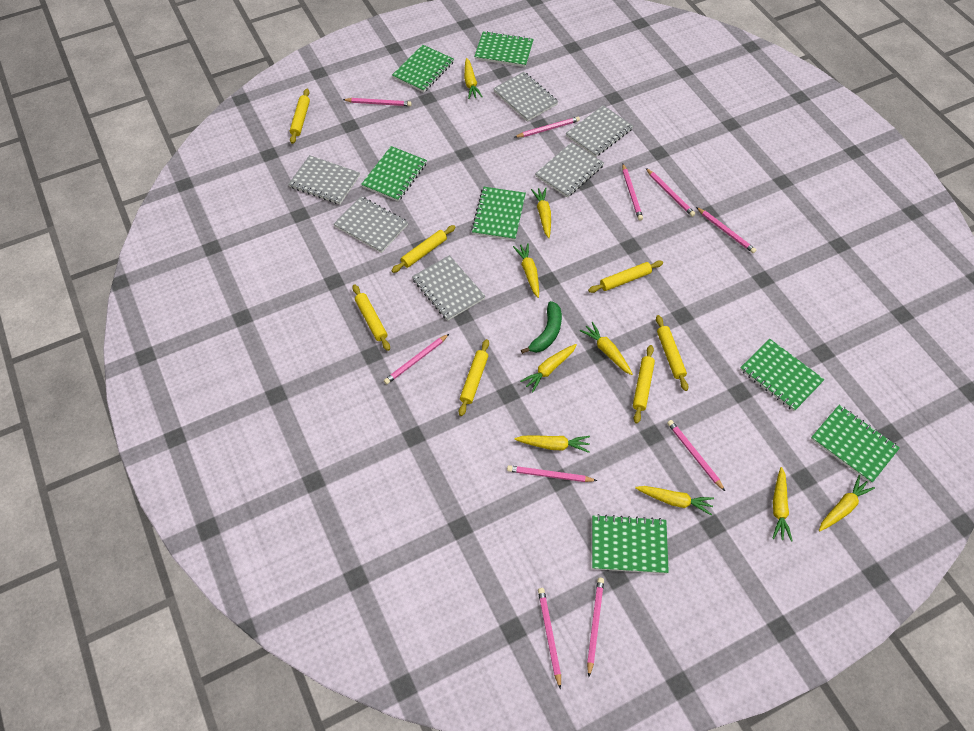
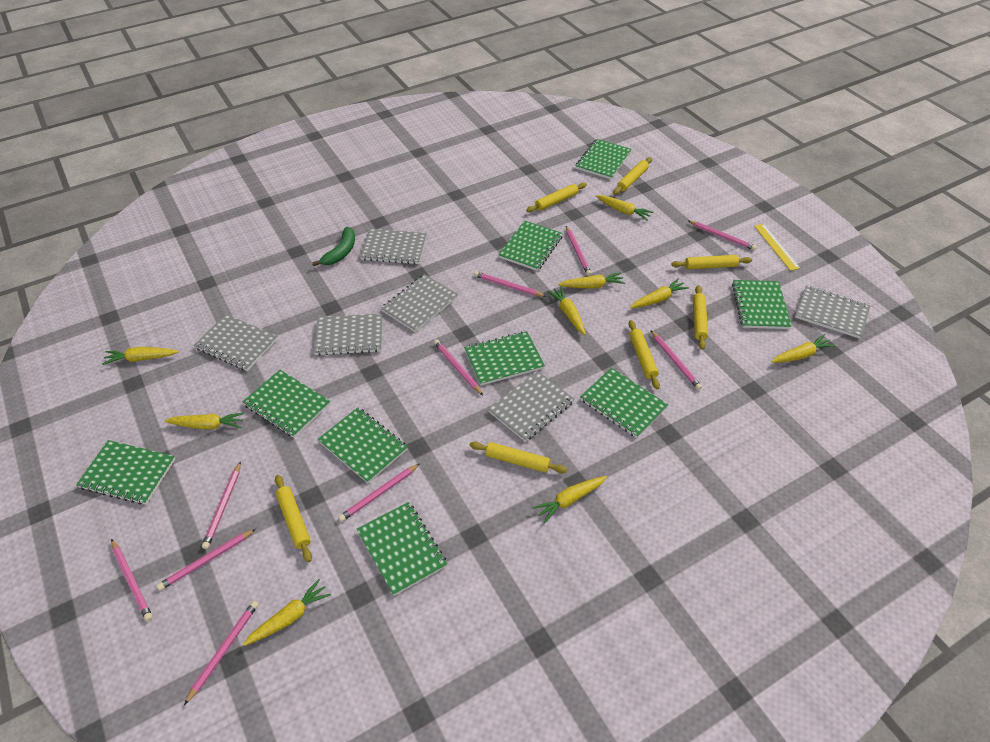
green notebook: [361,146,427,201] [392,45,454,92] [471,187,526,241] [474,31,534,67] [592,514,669,574] [740,339,825,411] [811,405,900,483] = 7 -> [76,440,175,505] [243,370,330,438] [318,407,408,483] [357,502,447,596] [465,331,545,386] [498,221,563,271] [576,139,632,179] [580,368,668,438] [732,280,792,329] = 9
yellow ruler: none = 0 -> [754,224,800,271] = 1

